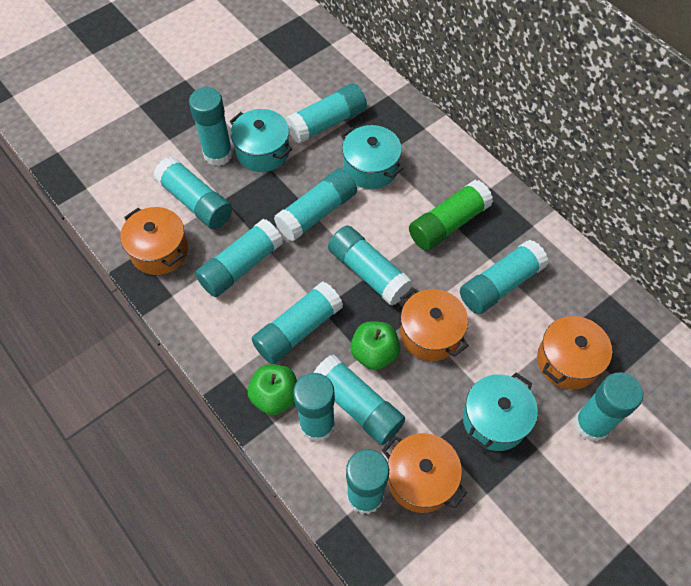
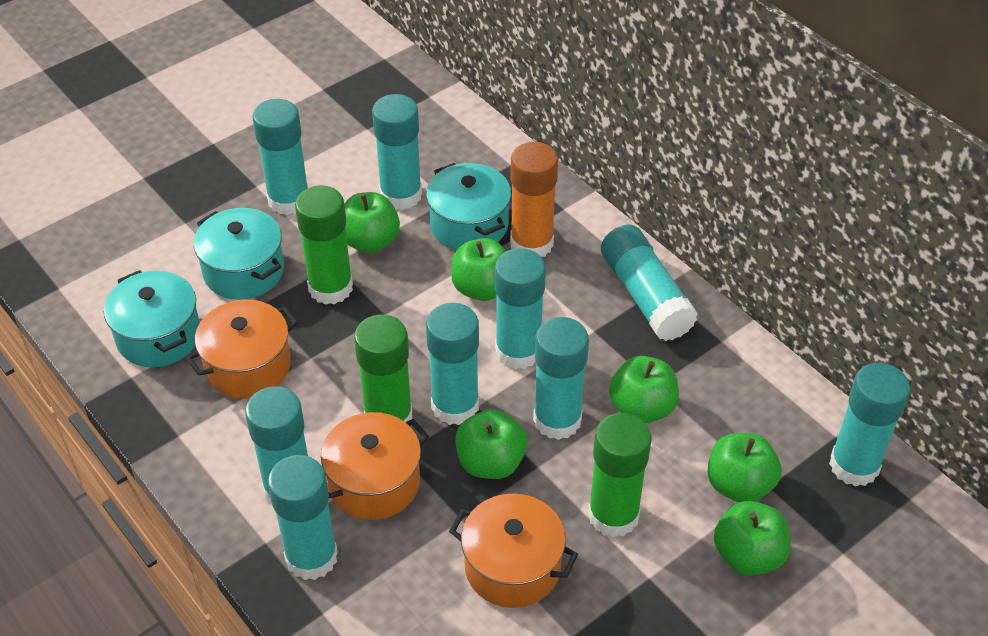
green apple: [248,365,297,415] [350,321,400,370] = 2 -> [345,192,400,253] [451,238,506,301] [455,409,527,479] [609,356,679,423] [708,433,782,503] [714,501,790,576] = 6
green glue stick: [409,180,493,251] = 1 -> [295,185,353,305] [354,314,412,422] [588,413,652,538] = 3
orange glue stick: none = 0 -> [510,142,558,257] = 1
orange pot: [120,207,188,275] [382,433,467,513] [400,288,469,361] [537,316,612,390] = 4 -> [186,300,298,399] [321,412,429,520] [449,493,578,608] = 3
turquoise glue stick: [153,157,232,229] [189,87,233,166] [195,219,283,297] [252,281,343,364] [274,168,357,241] [285,83,367,144] [293,373,335,442] [313,354,405,445] [328,226,413,306] [346,449,389,514] [460,240,548,314] [574,372,643,442] = 12 -> [245,386,308,503] [252,99,308,215] [268,455,338,580] [372,94,422,210] [426,303,479,425] [495,248,546,369] [533,317,589,440] [601,224,698,341] [829,363,910,487] = 9

